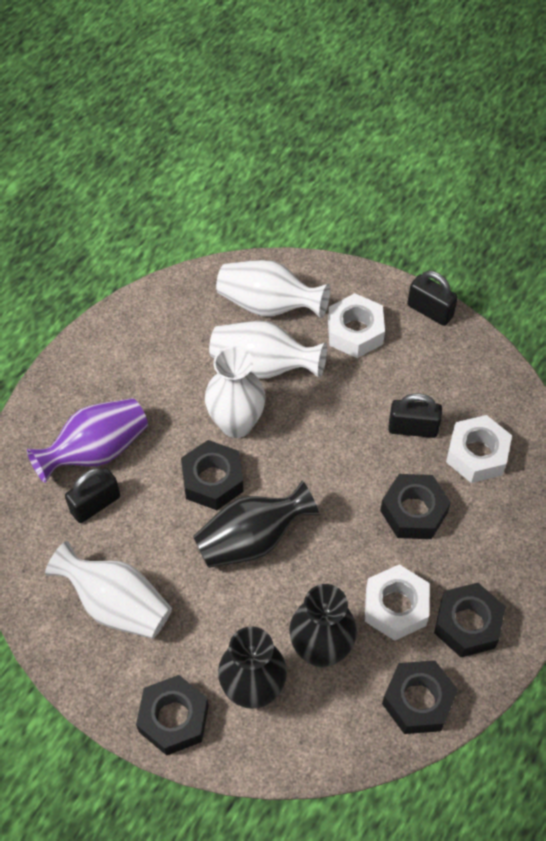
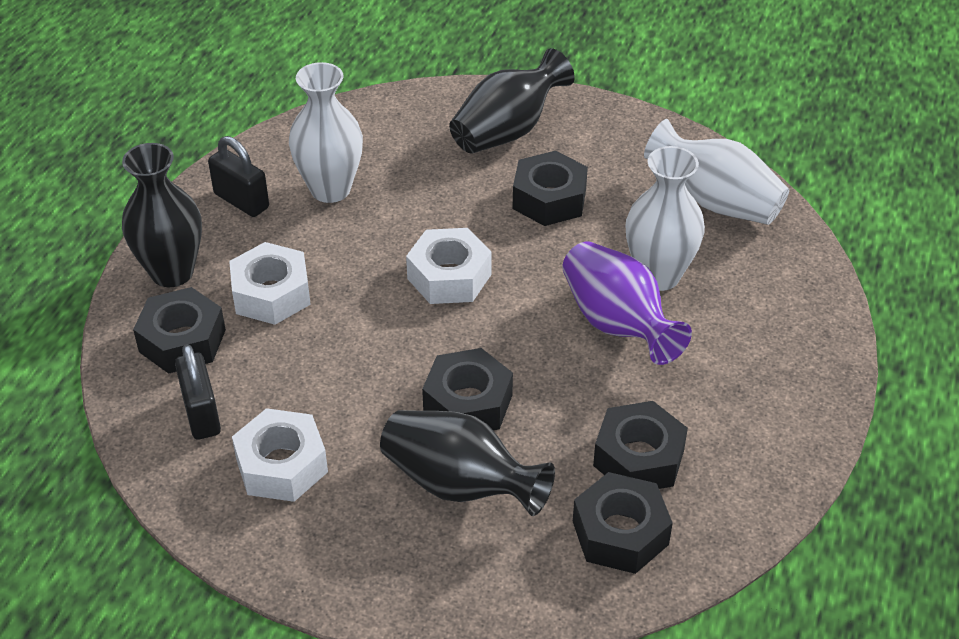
black padlock: [65,468,120,523] [388,393,442,438] [407,271,458,326] = 3 -> [175,344,221,440] [208,136,269,217] = 2
white vase: [45,541,172,639] [205,346,266,438] [209,321,327,379] [216,260,330,318] = 4 -> [289,62,363,203] [626,146,705,291] [644,119,789,225] = 3

